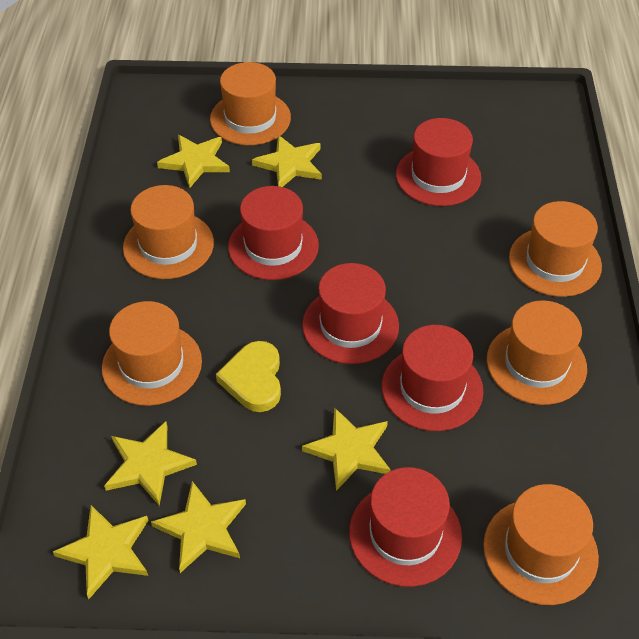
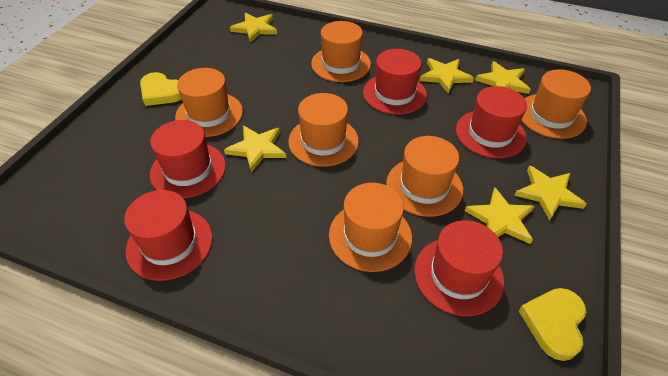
yellow heart: [216,341,281,412] = 1 -> [140,72,182,106] [519,288,586,361] = 2

